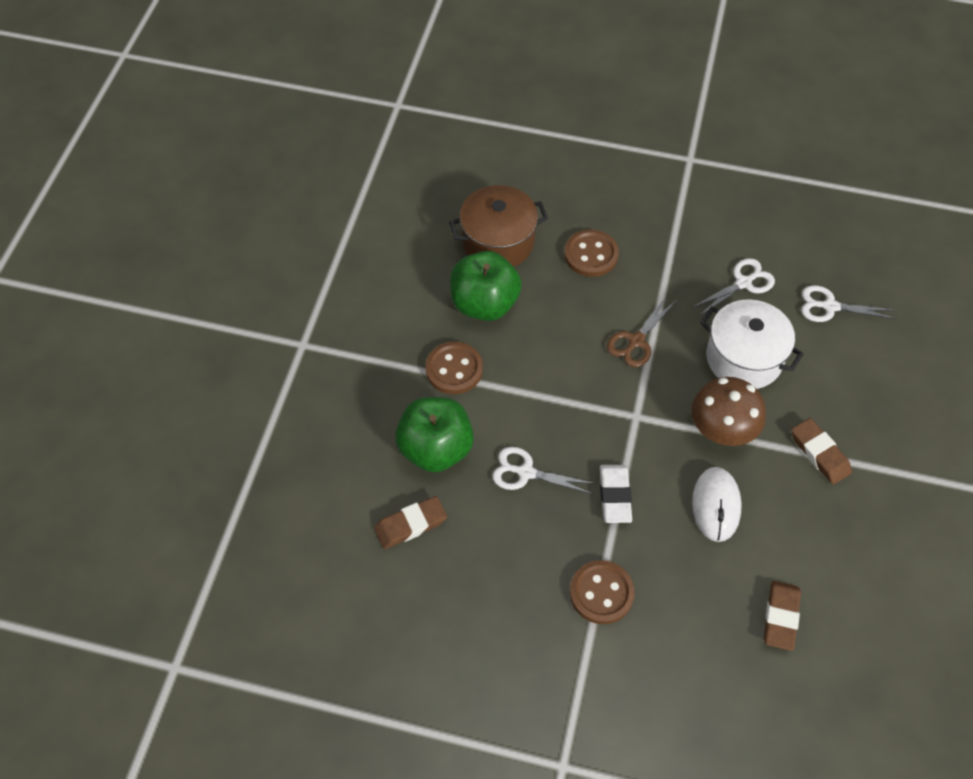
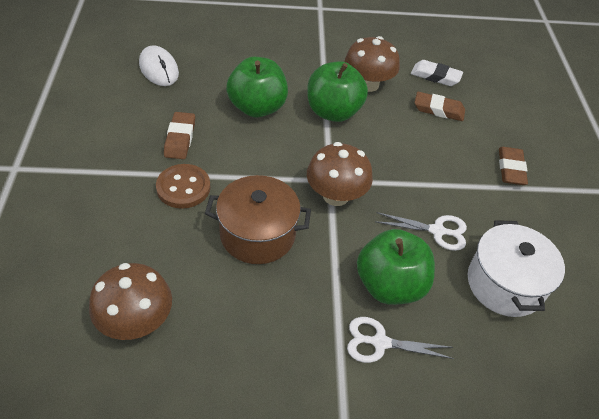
brown button: [425,342,483,394] [564,230,619,277] [570,560,635,624] = 3 -> [156,164,210,209] = 1
brown mushroom: [691,377,766,446] = 1 -> [89,263,172,340] [307,142,373,206] [345,36,400,92] = 3
brown scissors: [607,295,677,367] = 1 -> none = 0
green apple: [395,397,474,472] [450,251,522,321] = 2 -> [226,57,288,118] [307,61,368,122] [357,229,435,305] = 3
white scissors: [492,447,596,494] [693,258,775,316] [801,285,896,322] = 3 -> [347,317,454,363] [375,212,467,251] = 2

